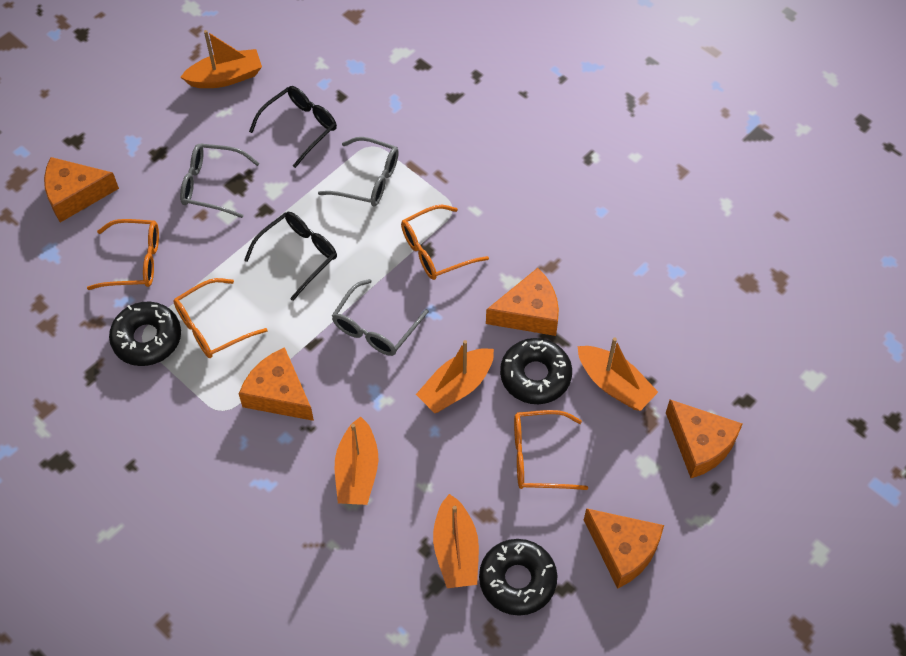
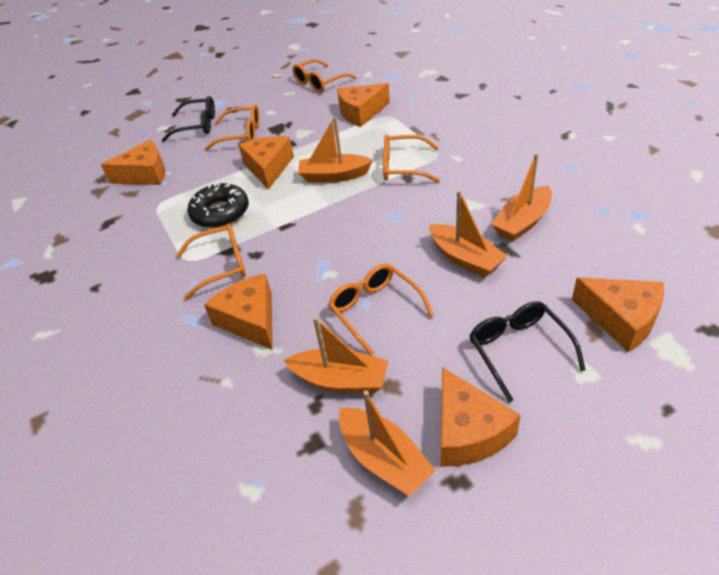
black donut: [109,302,181,366] [479,539,557,616] [500,338,572,404] = 3 -> [188,182,249,228] = 1
grey glasses: [180,144,259,218] [318,137,399,207] [332,279,429,356] = 3 -> none = 0
orange cheese: [44,157,119,222] [239,347,314,421] [486,268,559,336] [584,508,664,589] [666,400,743,478] = 5 -> [101,140,165,185] [204,274,272,349] [238,136,294,189] [337,83,390,127] [441,367,521,467] [572,277,664,352] = 6
orange glasses: [87,219,159,290] [173,278,268,358] [401,205,489,280] [514,410,588,490] = 4 -> [177,224,246,300] [205,104,260,151] [293,59,357,93] [328,264,434,356] [383,134,440,183] = 5

